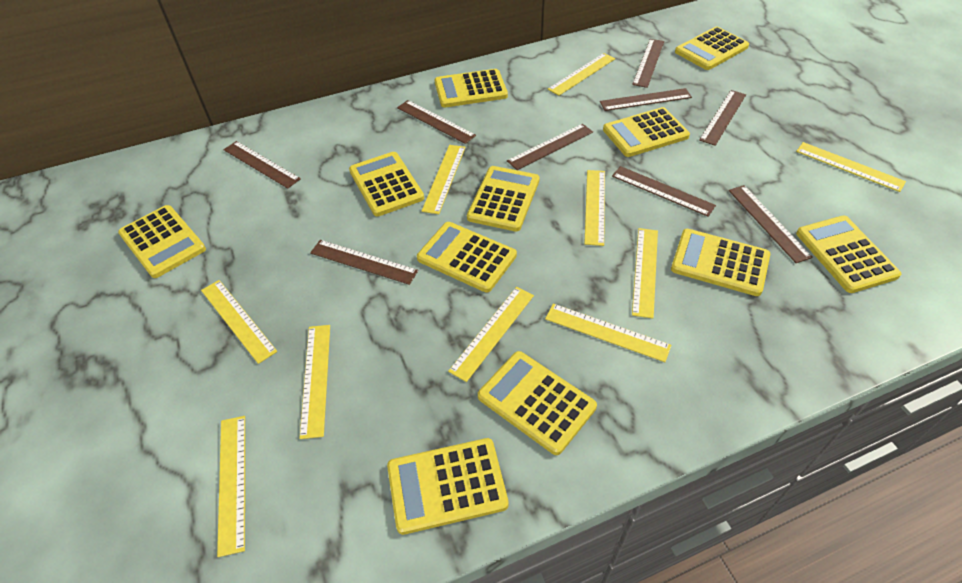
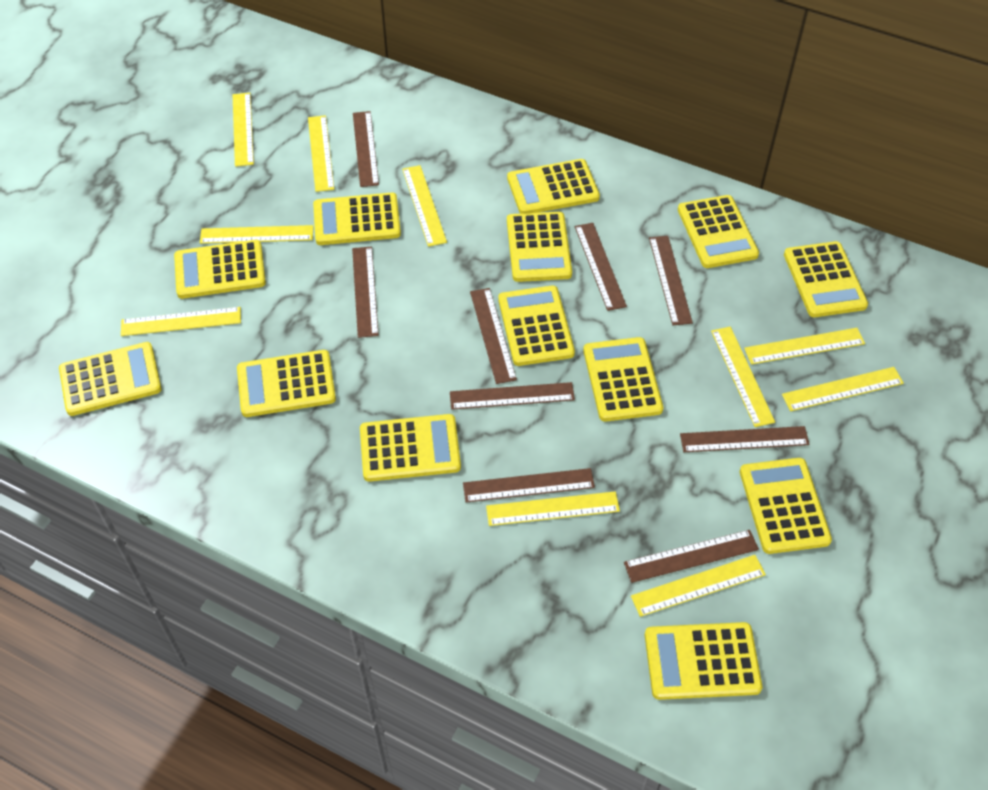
yellow calculator: [118,205,206,278] [349,152,424,217] [387,438,509,535] [417,222,517,293] [434,69,508,108] [467,166,540,232] [478,351,597,455] [603,107,690,157] [671,229,770,296] [675,27,749,70] [796,216,901,293] = 11 -> [59,342,162,416] [174,239,266,299] [237,350,336,417] [313,193,401,245] [360,414,461,482] [498,286,575,366] [507,159,600,214] [507,212,572,282] [583,337,663,422] [645,622,762,700] [678,195,759,268] [740,458,832,554] [784,241,868,317] = 13

